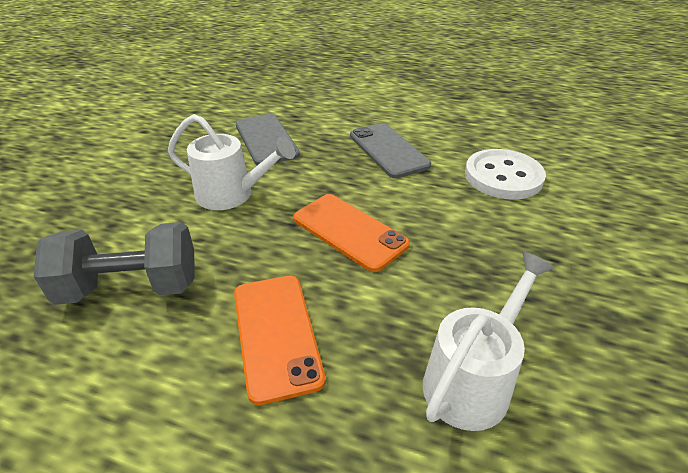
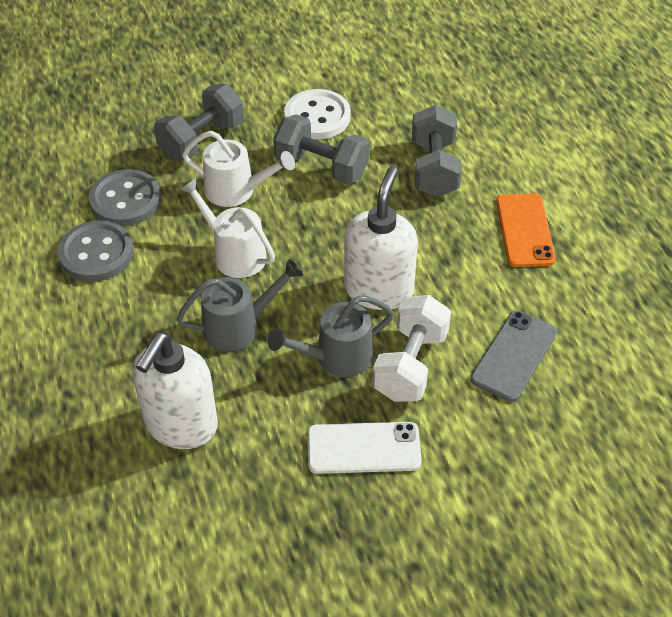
grey button: none = 0 -> [57,220,134,282] [89,169,161,226] = 2
grey dumbbell: [34,222,194,305] = 1 -> [154,84,244,161] [273,114,370,184] [412,105,462,197] = 3
grey phone: [236,114,300,165] [350,123,431,178] = 2 -> [470,311,557,402] = 1
grey watering can: none = 0 -> [176,259,303,351] [268,295,394,377] = 2
orange phone: [234,276,326,405] [293,194,410,272] = 2 -> [496,193,556,267] = 1
white dumbbell: none = 0 -> [372,295,451,402] = 1
white phone: none = 0 -> [308,422,422,474] = 1
white soap dispenser: none = 0 -> [132,332,218,449] [344,167,418,310] = 2

